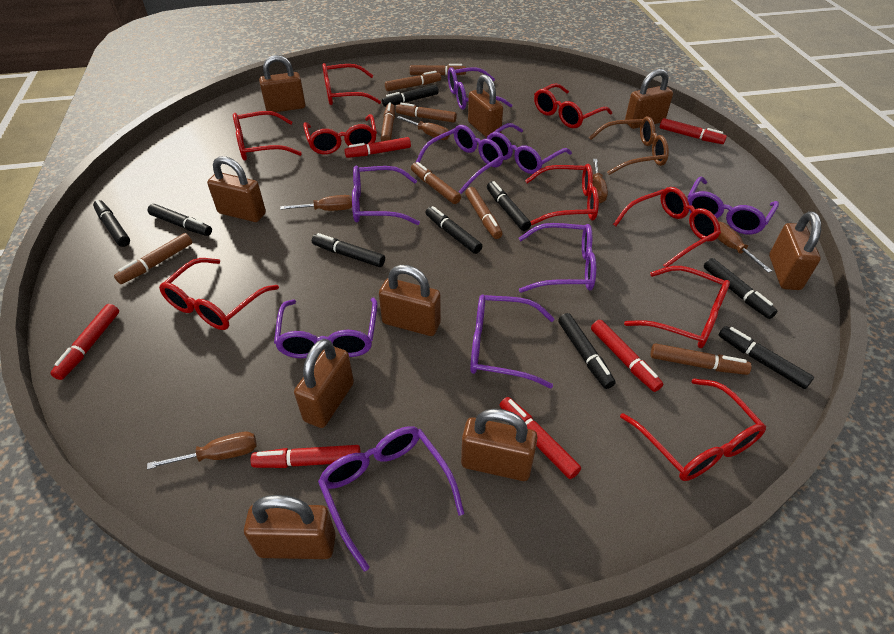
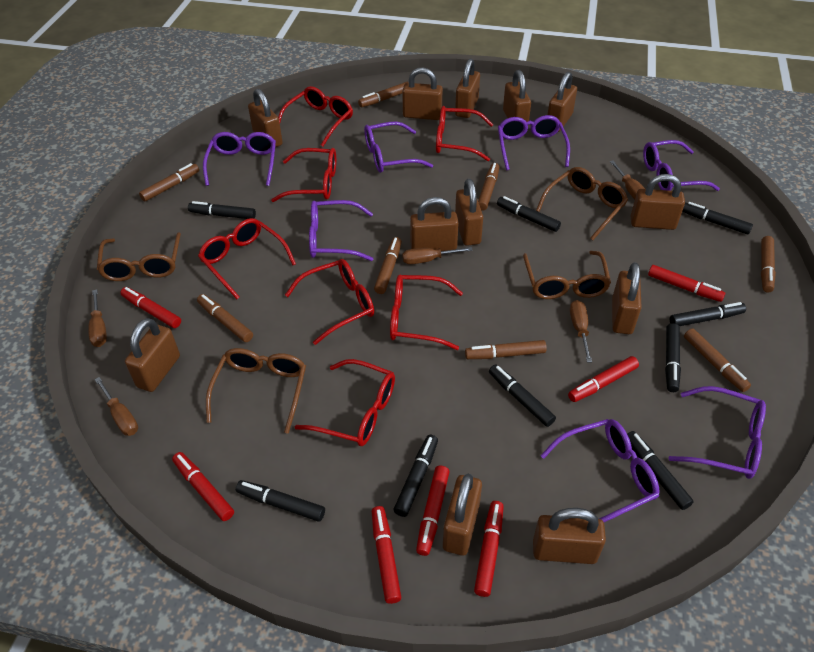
brown glasses: [589,116,669,175] = 1 -> [97,232,181,281] [206,348,306,434] [523,251,611,299] [536,167,628,240] = 4
brown padlock: [207,156,266,222] [244,495,336,559] [259,55,306,112] [294,339,354,428] [379,265,441,336] [461,409,538,481] [468,74,503,138] [625,69,673,129] [769,211,821,290] = 9 -> [125,318,180,392] [248,89,283,147] [402,67,443,120] [410,197,459,251] [443,474,482,556] [455,59,480,118] [455,179,483,246] [503,70,531,122] [533,508,606,564] [548,72,577,132] [612,263,642,334] [631,174,685,230] = 12
purple glasses: [274,298,377,358] [318,426,464,572] [352,166,420,225] [416,125,504,194] [448,67,512,110] [470,295,555,388] [487,123,572,174] [519,223,596,293] [687,177,779,235] = 9 -> [203,132,276,186] [309,200,373,261] [364,121,433,173] [498,115,570,170] [540,419,660,522] [643,140,720,191] [668,386,766,479] = 7
red glasses: [159,258,279,330] [233,111,302,161] [303,114,377,154] [322,63,381,105] [525,164,599,225] [534,83,612,128] [613,187,721,267] [620,378,766,481] [624,266,730,348] = 9 -> [198,218,296,299] [271,148,336,202] [278,86,353,146] [285,259,374,345] [295,359,395,446] [390,275,463,350] [436,106,493,161] = 7
red marker: [50,304,119,380] [250,445,361,468] [344,137,411,158] [500,397,581,479] [591,320,663,392] [660,118,727,144] = 6 -> [120,287,181,328] [172,452,234,521] [372,506,401,604] [416,466,449,556] [474,501,504,597] [568,356,639,402] [648,265,725,302] = 7

